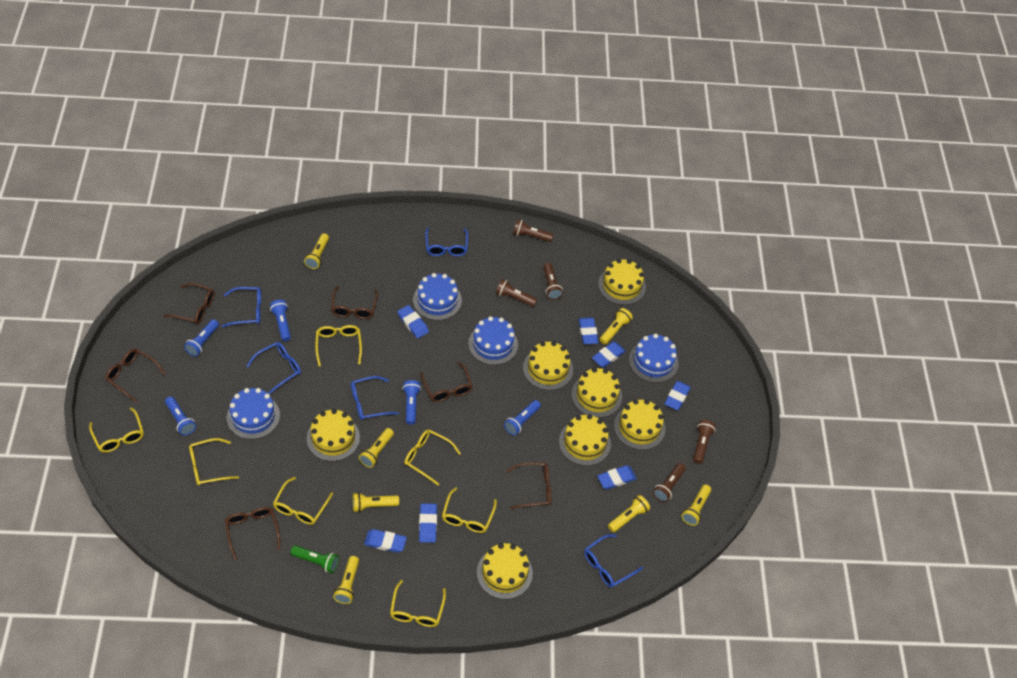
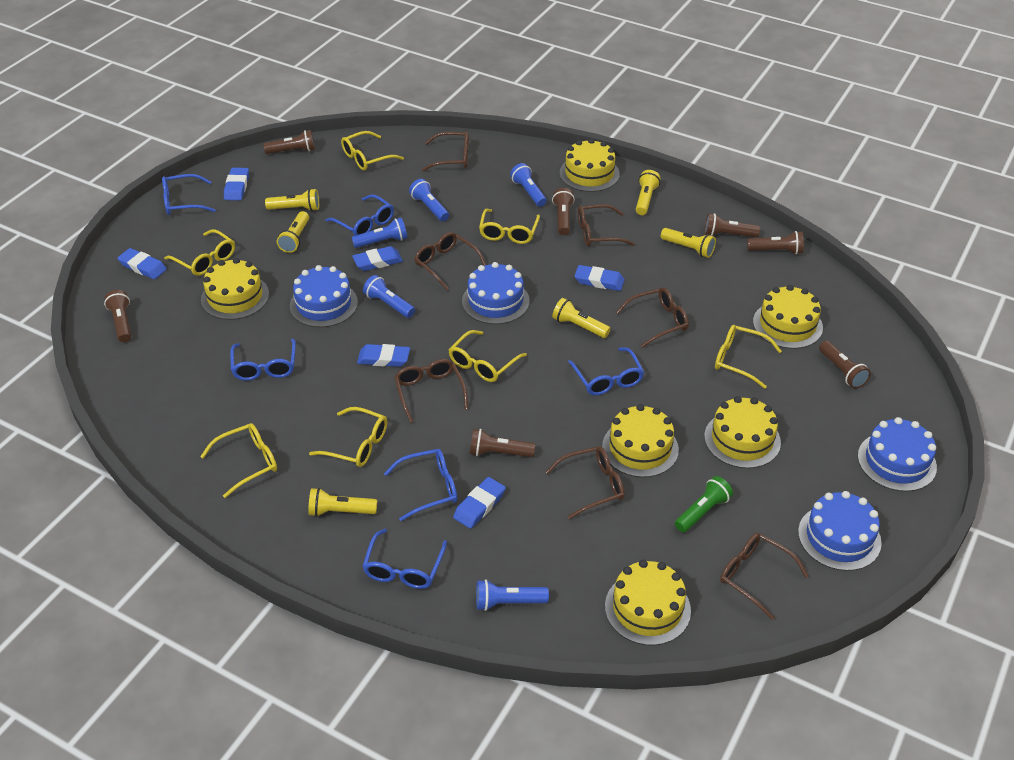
blue eraser: [364,529,407,552] [397,305,429,338] [419,503,437,543] [578,318,599,344] [592,341,626,368] [597,465,637,489] [664,381,691,410] = 7 -> [117,248,167,279] [224,168,249,200] [352,246,403,271] [357,344,410,367] [453,477,506,529] [575,265,625,291] = 6
blue glasses: [222,287,261,327] [247,342,301,394] [351,376,399,420] [425,228,468,256] [584,534,643,587] = 5 -> [162,174,215,215] [230,339,296,381] [325,194,394,236] [362,529,447,589] [384,449,457,521] [568,347,644,395] = 6
brown flashlight: [496,279,537,307] [513,219,554,242] [544,263,563,300] [653,463,686,502] [693,420,716,464] = 5 -> [104,290,131,342] [263,130,315,154] [470,429,535,457] [552,188,575,235] [704,213,760,237] [747,231,804,254] [819,341,871,389] = 7
brown glasses: [105,349,165,402] [164,283,214,324] [225,507,280,560] [331,286,378,319] [420,362,473,402] [507,463,551,509] = 6 -> [394,359,468,423] [414,232,486,291] [422,131,469,171] [546,446,625,519] [578,204,635,247] [616,287,689,348] [720,533,809,620] = 7
yellow cake: [307,409,360,461] [477,543,533,599] [523,341,573,390] [559,414,611,466] [572,368,622,418] [598,259,646,305] [614,399,665,450] = 7 -> [201,258,269,320] [560,139,620,192] [602,404,679,477] [605,560,691,645] [704,396,781,468] [753,285,823,349] = 6
yellow flashlight: [304,233,329,269] [333,556,359,604] [353,492,399,512] [359,428,394,468] [600,308,633,345] [608,495,650,532] [681,484,711,526] = 7 -> [265,189,319,211] [277,211,309,253] [308,488,377,517] [552,298,611,338] [636,170,660,215] [661,228,716,258] = 6

